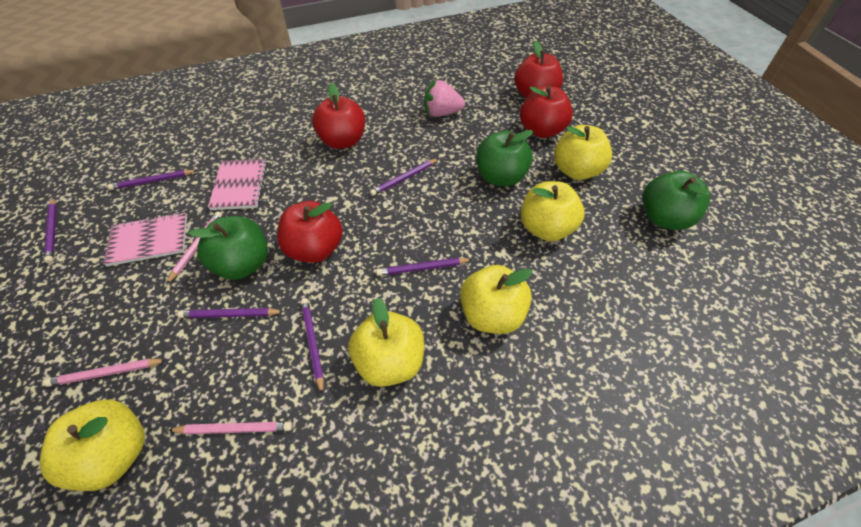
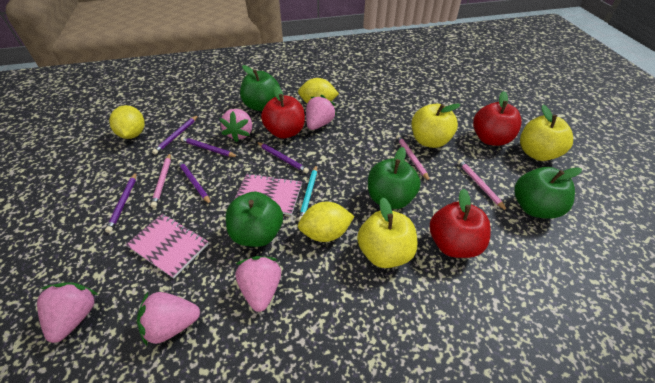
green apple: [188,216,268,280] [476,130,534,186] [643,171,710,230] = 3 -> [226,191,283,247] [240,65,280,111] [368,147,421,209] [514,167,582,219] = 4
pink strawberry: [424,80,465,117] = 1 -> [37,282,98,343] [137,292,200,346] [219,109,252,142] [236,256,281,312] [306,95,337,130] = 5
purple pencil: [44,198,57,263] [107,170,198,190] [177,308,284,318] [301,298,324,395] [370,158,439,196] [376,258,473,276] = 6 -> [105,172,137,233] [152,115,198,155] [177,160,211,205] [180,137,238,157] [257,142,309,173] = 5
red apple: [277,201,343,263] [312,83,365,149] [515,41,563,98] [520,86,573,138] = 4 -> [261,85,305,138] [430,189,491,258] [473,91,521,146] = 3
turquoise pencil: none = 0 -> [298,165,317,221] = 1
yellow apple: [40,399,145,491] [348,298,424,387] [460,265,532,334] [521,181,585,241] [554,125,612,180] = 5 -> [357,197,417,268] [412,104,461,148] [520,105,573,161] = 3
yellow lemon: none = 0 -> [109,105,145,139] [298,78,339,103] [298,202,354,242] = 3

